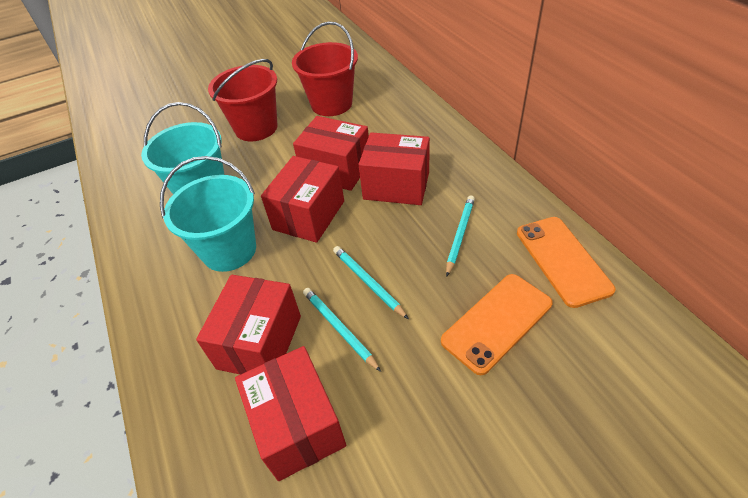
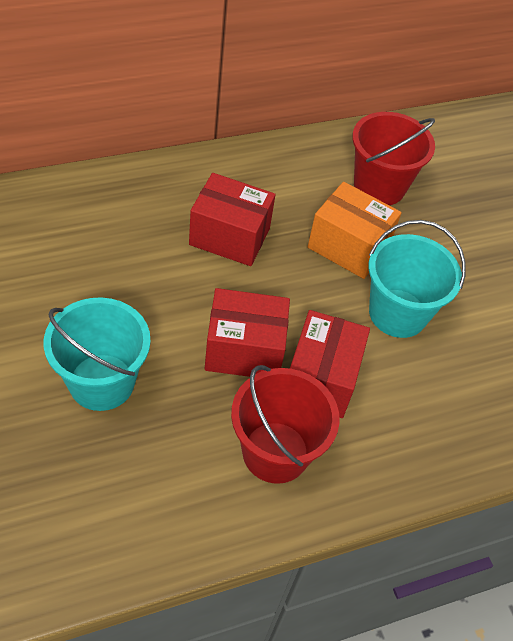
orange box: none = 0 -> [308,182,401,279] = 1
orange phone: [441,274,553,375] [517,217,616,308] = 2 -> none = 0
red box: [196,275,301,375] [235,346,346,481] [261,156,344,243] [293,116,369,191] [358,132,430,205] = 5 -> [189,173,276,266] [205,288,290,377] [290,310,370,418] = 3
turquoise pencil: [303,288,381,372] [333,246,409,319] [446,195,475,277] = 3 -> none = 0

